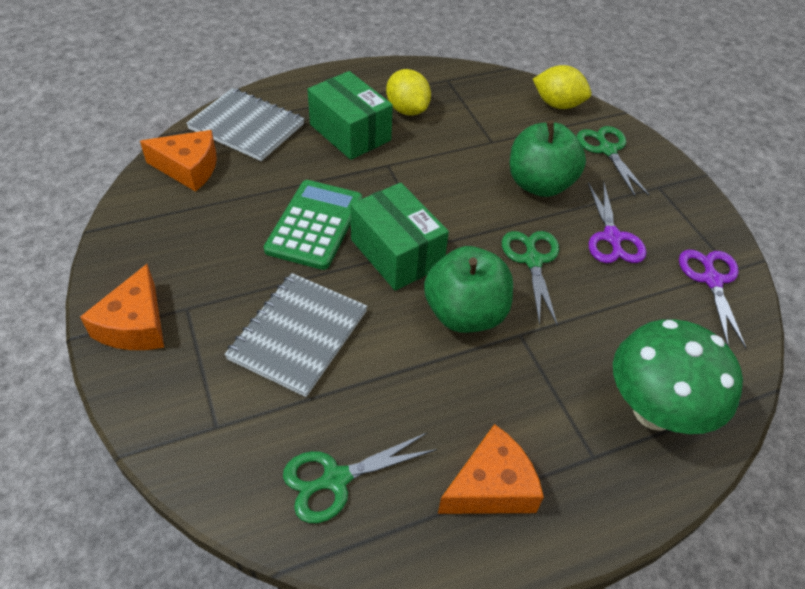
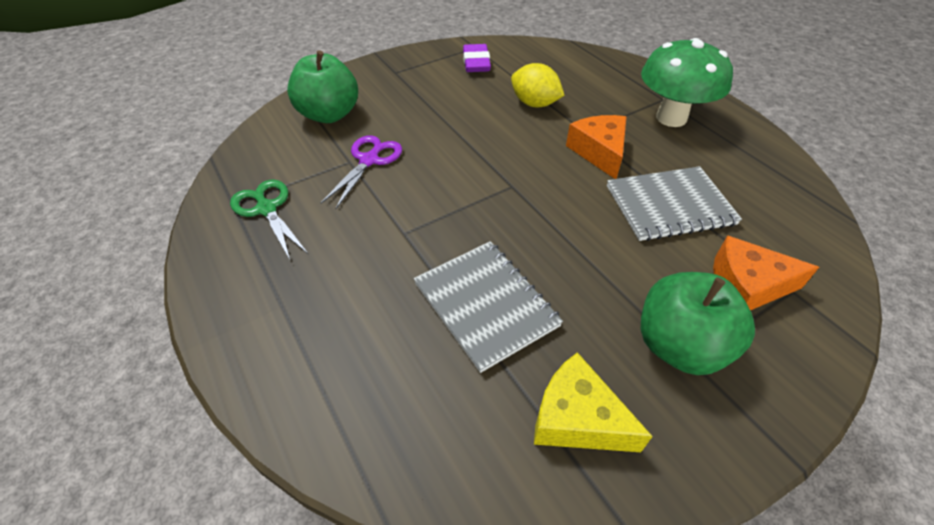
green box: [308,71,393,160] [350,183,449,291] = 2 -> none = 0
green calculator: [264,180,362,270] = 1 -> none = 0
green scissors: [283,432,437,523] [502,231,559,326] [577,126,649,197] = 3 -> [230,179,308,259] = 1
orange cheese: [80,264,164,350] [140,130,217,192] [438,424,544,514] = 3 -> [566,115,627,179] [713,235,819,310] = 2
purple eraser: none = 0 -> [463,44,491,72] = 1
purple scissors: [588,182,646,263] [679,249,746,348] = 2 -> [321,135,402,209] = 1
yellow cheese: none = 0 -> [534,352,653,452] = 1
yellow lemon: [386,69,431,116] [533,65,591,109] = 2 -> [511,63,564,107] = 1

